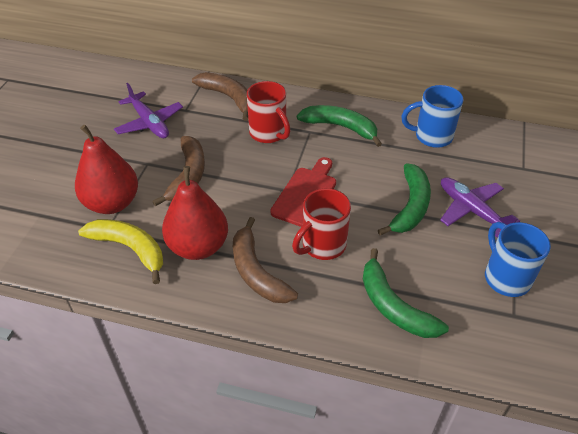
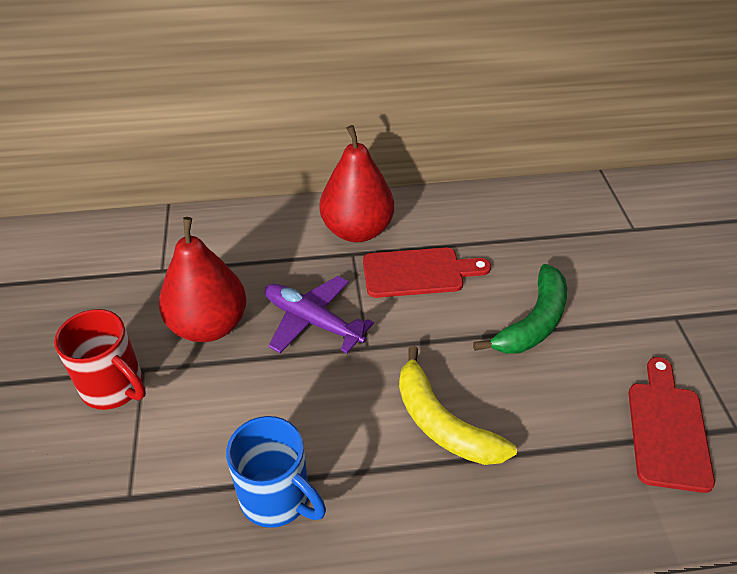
blue mug: [401,85,464,148] [485,222,551,297] = 2 -> [226,416,326,528] = 1
brown banana: [153,136,205,206] [192,72,248,121] [233,217,298,303] = 3 -> none = 0
green banana: [297,105,382,147] [363,248,449,338] [378,163,431,235] = 3 -> [473,264,567,354] = 1
purple plane: [114,83,183,138] [440,177,520,238] = 2 -> [265,276,374,353] = 1
red cutting board: [270,157,336,227] = 1 -> [363,248,491,298] [629,357,715,493] = 2
red mug: [247,81,290,143] [292,188,351,260] = 2 -> [54,309,146,410] = 1

